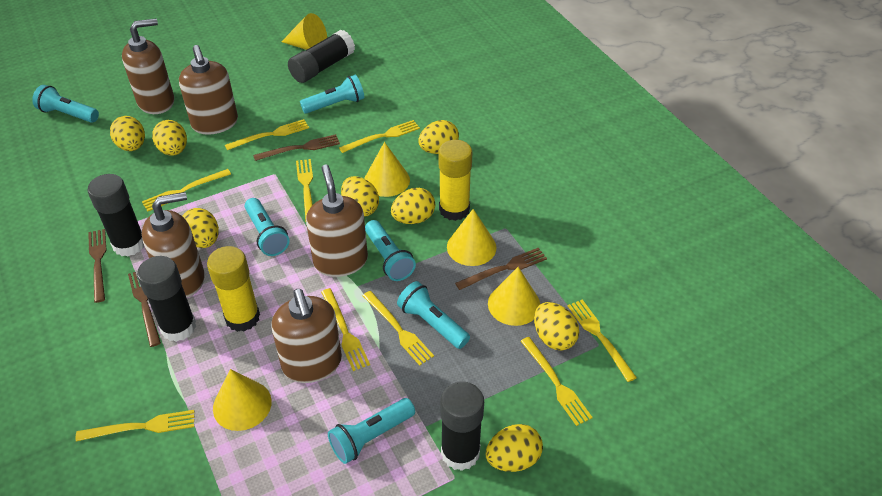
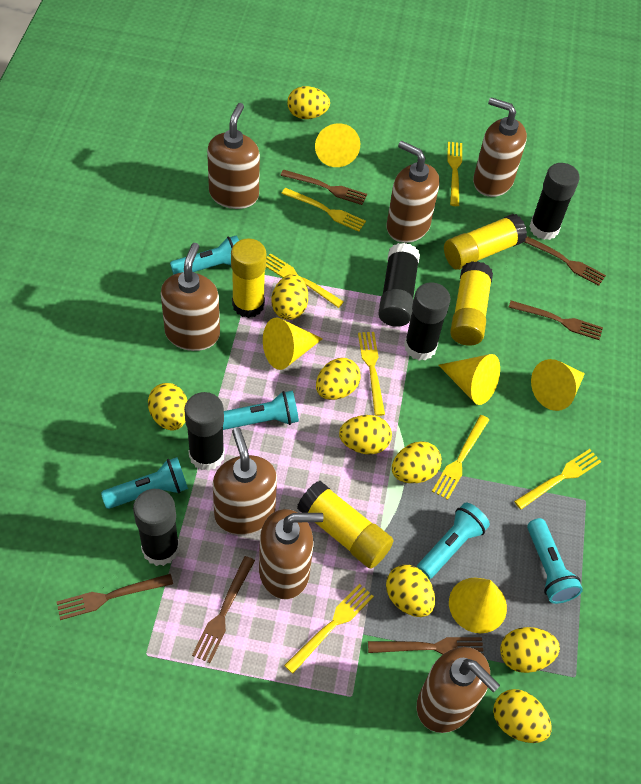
black glue stick: [87,174,144,256] [137,256,196,342] [288,30,355,83] [440,381,484,471] = 4 -> [133,489,179,566] [184,392,225,471] [378,243,420,327] [404,282,450,361] [529,163,580,240] = 5
brown fork: [88,229,107,303] [128,272,161,347] [253,134,340,161] [455,247,547,290] = 4 -> [57,574,173,620] [192,556,255,663] [280,170,367,205] [368,637,484,656] [508,300,603,340] [524,236,606,286] = 6
brown soap dispenser: [122,18,174,114] [142,192,205,297] [179,45,238,135] [271,289,342,383] [306,165,368,277] = 5 -> [161,243,220,351] [207,103,260,209] [213,428,277,535] [259,509,324,599] [387,141,440,243] [417,647,500,733] [473,97,527,197] = 7
turquoise flashlight: [32,85,99,123] [245,198,290,256] [300,75,364,114] [328,398,415,464] [365,220,416,281] [397,281,470,349] = 6 -> [101,457,188,509] [170,235,239,275] [223,391,299,430] [417,503,490,579] [527,518,583,604] = 5
yellow egg: [110,116,145,151] [152,120,187,156] [183,208,219,248] [341,176,379,217] [391,188,435,224] [418,120,459,154] [486,424,543,472] [534,302,579,350] = 8 -> [148,383,187,431] [272,274,308,320] [287,86,330,119] [316,358,361,400] [339,415,392,454] [386,565,435,617] [392,441,442,483] [493,689,552,743] [500,627,560,673] = 9
yellow fork: [76,410,194,441] [142,169,231,211] [225,119,309,150] [296,159,313,220] [321,288,370,371] [339,120,420,153] [363,291,434,365] [521,337,593,426] [568,299,637,382] = 9 -> [266,253,344,308] [281,188,366,232] [284,584,374,674] [358,332,385,416] [432,415,489,500] [447,142,462,206] [514,449,601,509] = 7
yellow glue stick: [207,246,260,332] [439,140,472,221] = 2 -> [231,238,266,318] [297,481,394,569] [444,214,527,270] [450,261,493,346] = 4

